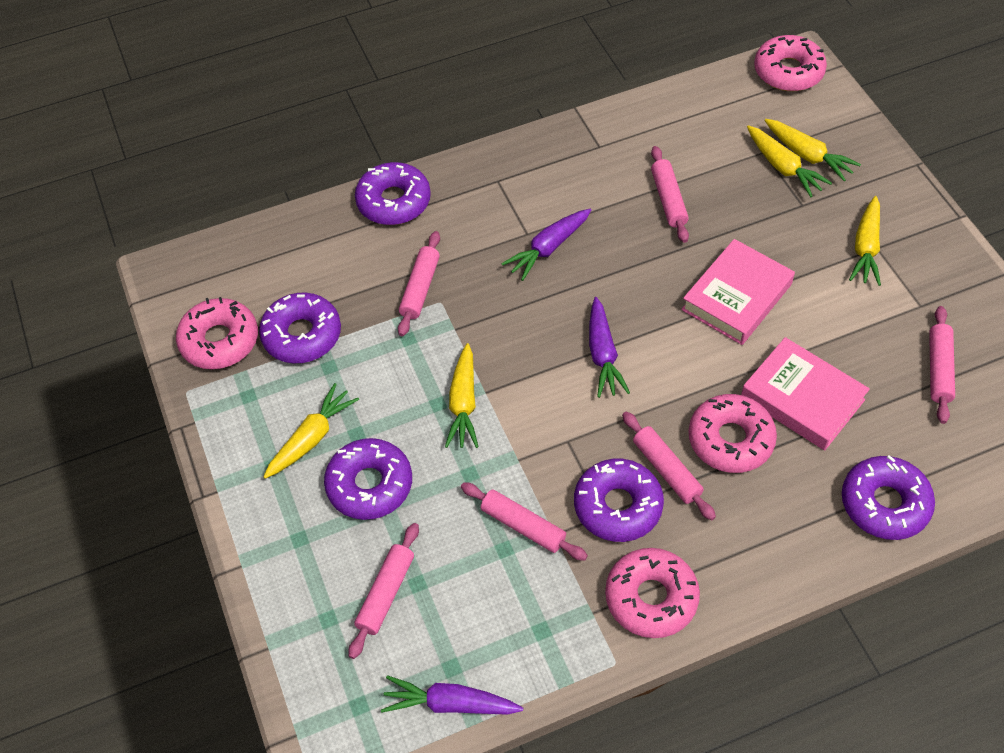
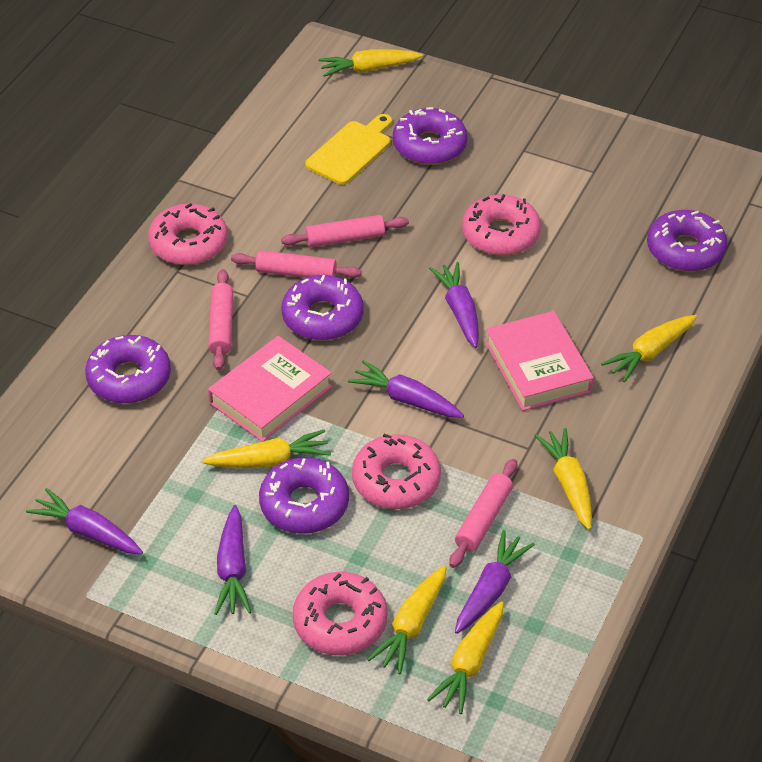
pink rolling pin: [349,523,419,659] [398,231,440,336] [461,482,588,561] [622,411,716,521] [651,146,689,243] [929,306,955,424] = 6 -> [208,269,233,370] [231,250,362,278] [281,215,409,247] [449,459,517,568] = 4
purple carrot: [381,675,523,715] [501,209,591,281] [589,297,630,398] = 3 -> [26,488,143,554] [214,505,251,615] [348,360,464,418] [429,262,479,348] [455,530,535,634] = 5
yellow carrot: [263,383,359,479] [445,343,479,448] [747,125,832,197] [765,119,861,181] [849,196,881,286] = 5 -> [202,429,331,468] [319,49,423,77] [367,565,447,674] [427,601,504,714] [534,428,592,530] [601,315,697,382] = 6
yellow cutting board: none = 0 -> [305,114,392,185] = 1

